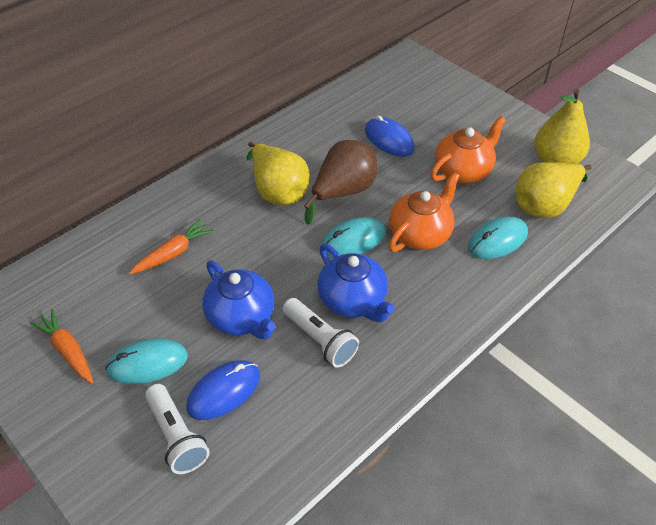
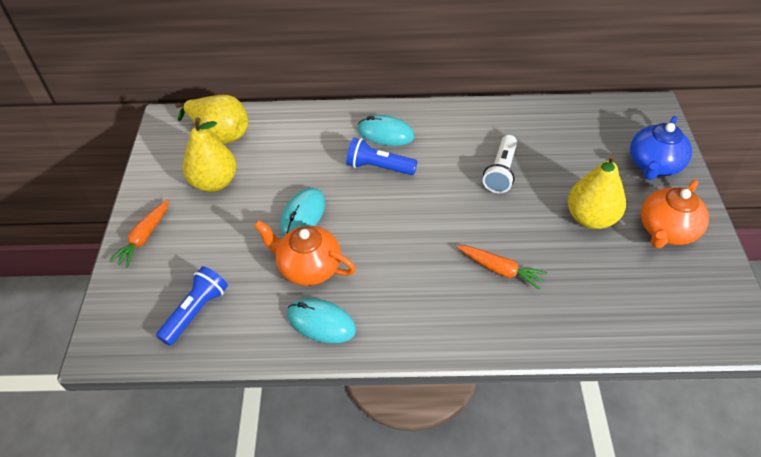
blue flashlight: none = 0 -> [156,266,228,346] [346,138,418,175] = 2
blue mouse: [186,360,260,420] [365,116,415,157] = 2 -> none = 0
blue teapot: [202,260,275,339] [318,244,395,323] = 2 -> [630,116,692,180] = 1
brown pear: [304,140,377,225] = 1 -> none = 0
white flashlight: [145,384,210,474] [282,298,359,368] = 2 -> [483,135,517,193] = 1

